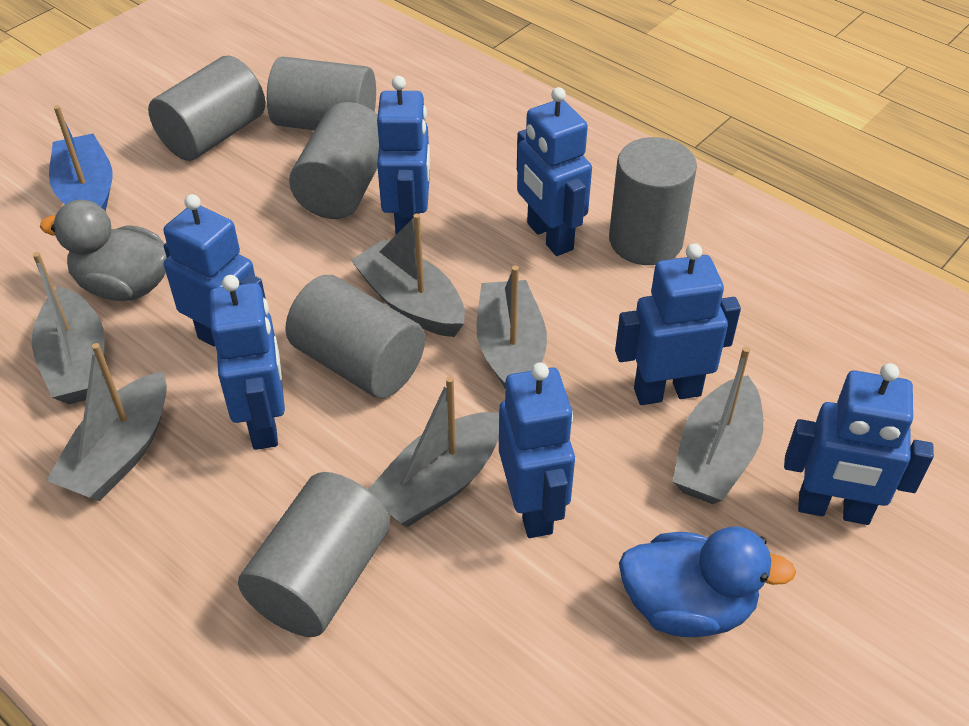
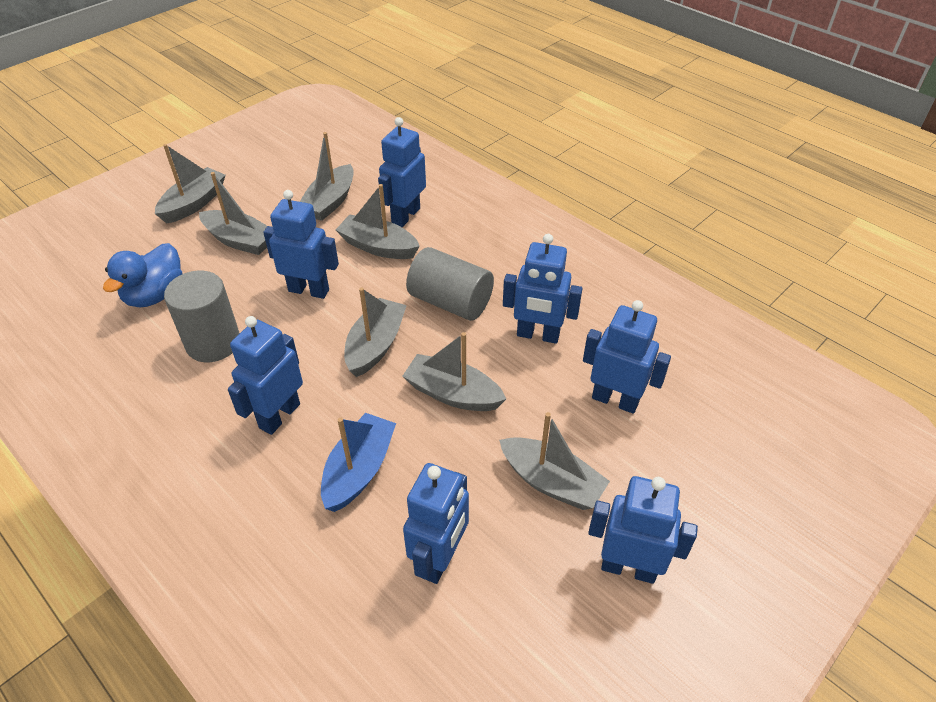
grey boat: [32,252,105,404] [46,343,167,501] [351,213,465,337] [368,376,499,527] [476,265,547,388] [673,346,763,504] = 6 -> [155,144,226,223] [199,172,267,255] [300,132,354,221] [336,184,420,259] [344,287,407,377] [403,332,506,411] [499,412,610,510] = 7
grey cylinder: [148,56,265,161] [238,472,390,637] [267,56,376,130] [285,275,425,398] [289,102,379,219] [609,137,697,265] = 6 -> [164,271,240,362] [406,247,494,321] = 2
grey duck: [40,200,167,301] = 1 -> none = 0

